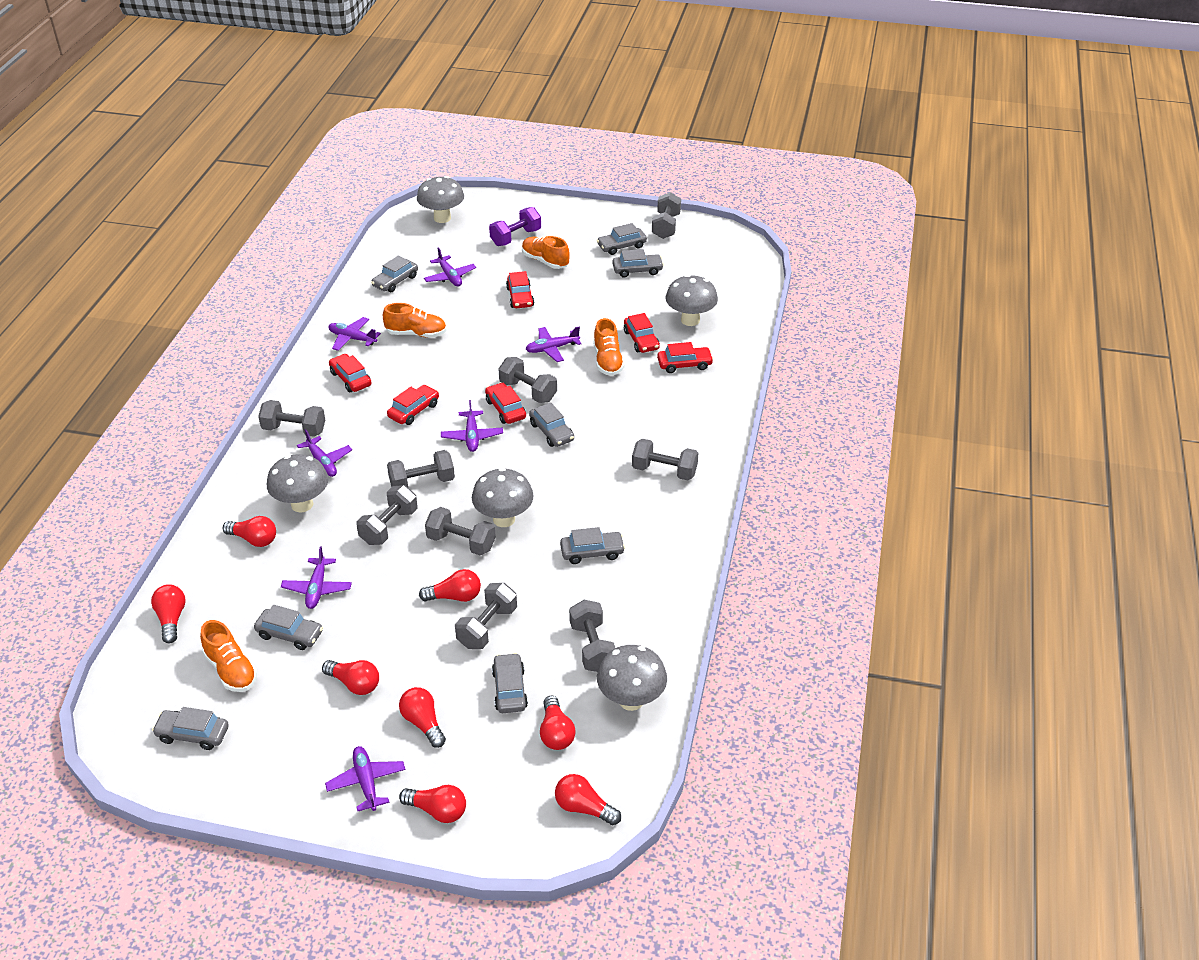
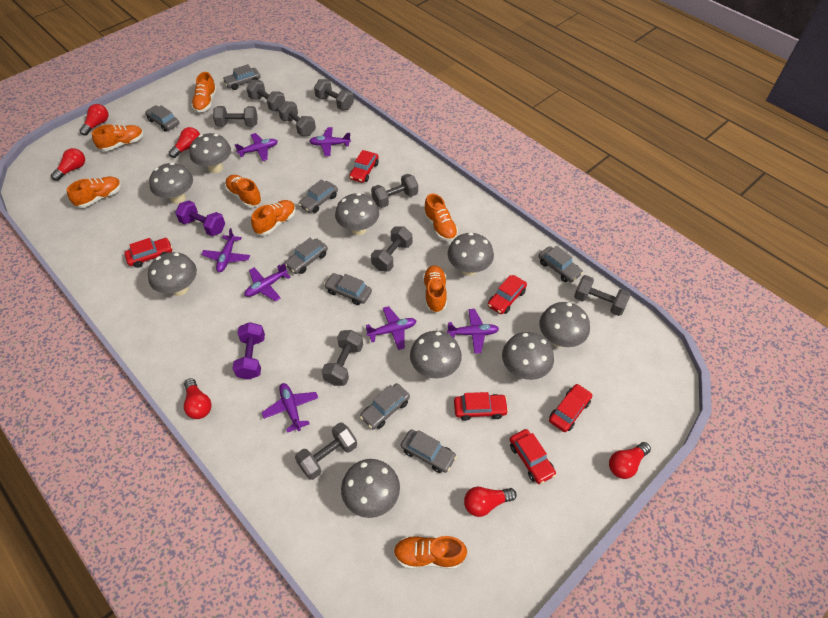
grey mushroom: [267,454,328,512] [417,176,464,223] [472,468,534,527] [597,645,667,711] [666,275,718,326] = 5 -> [148,252,197,296] [149,163,193,204] [189,133,231,173] [335,193,379,235] [341,459,400,518] [410,331,462,378] [448,232,494,276] [502,332,554,380] [540,302,590,347] = 9
orange shoe: [200,620,258,692] [383,303,447,338] [522,236,570,269] [593,318,625,376] = 4 -> [67,176,121,208] [92,124,144,151] [191,72,217,113] [225,175,262,208] [251,200,296,235] [393,536,467,569] [423,265,447,313] [424,193,458,241] = 8
purple dumbbell: [489,207,541,246] = 1 -> [175,201,225,236] [233,322,265,380] = 2
red light bulb: [151,584,186,643] [223,516,276,547] [322,660,379,695] [399,687,446,748] [399,785,466,823] [419,569,481,602] [540,696,576,750] [555,774,621,825] = 8 -> [51,148,85,181] [79,104,108,136] [169,127,200,158] [184,378,212,419] [464,487,517,517] [609,442,651,479] = 6

